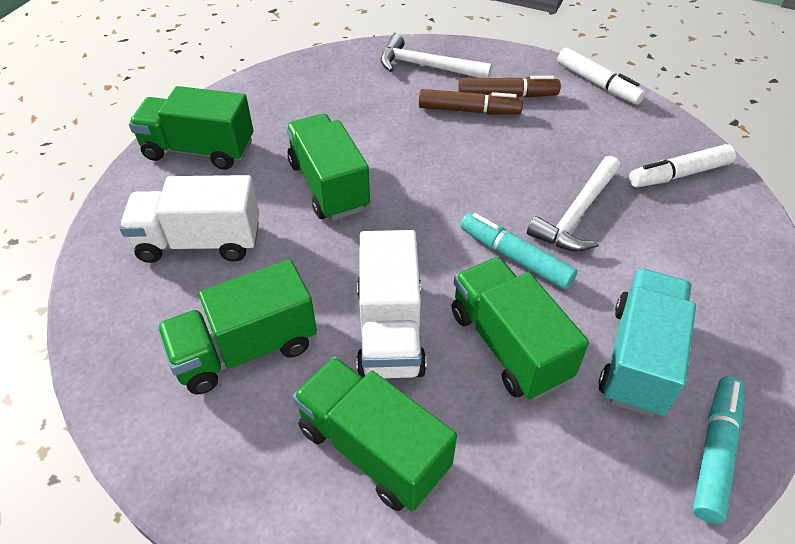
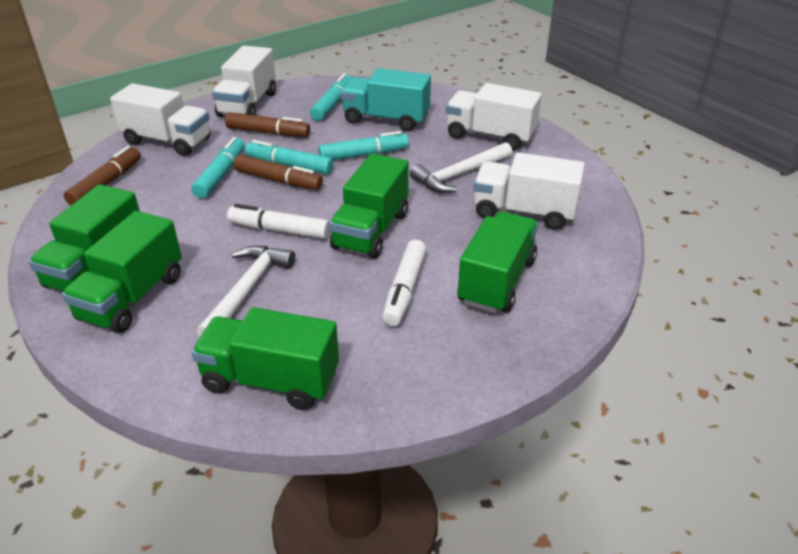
brown marker: [419,89,523,114] [458,76,561,98] = 2 -> [64,146,141,205] [225,112,310,137] [234,155,323,190] = 3
turquoise marker: [461,213,577,290] [693,376,744,524] = 2 -> [191,137,245,198] [245,140,333,174] [310,73,351,121] [318,131,409,160] = 4
white truck: [119,175,260,263] [356,230,427,378] = 2 -> [110,83,211,156] [212,46,276,117] [446,83,542,150] [473,152,585,230] = 4

